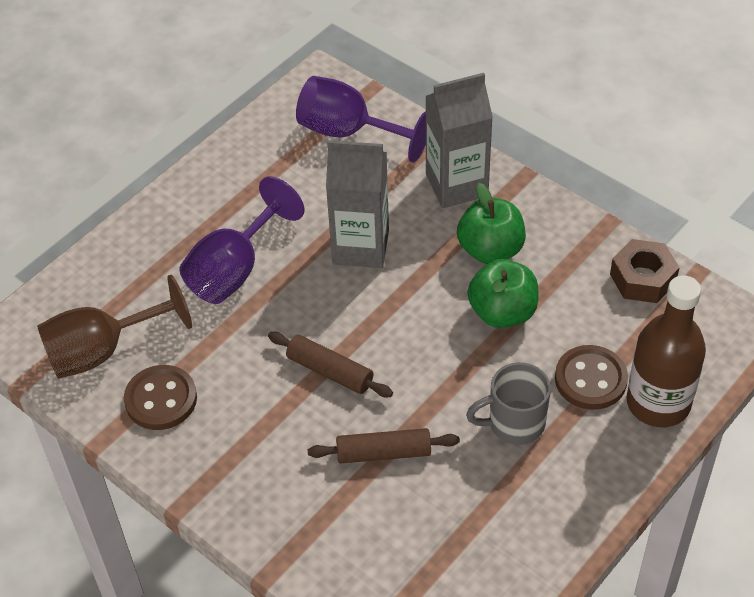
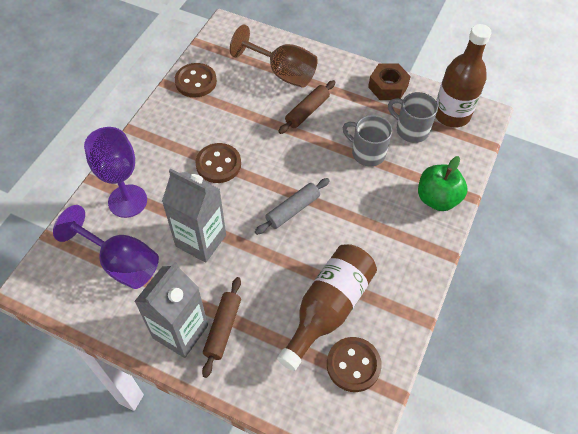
brown bottle: [627,275,706,427] = 1 -> [277,244,377,371] [436,24,491,127] = 2
brown button: [124,365,197,430] [555,345,628,410] = 2 -> [175,63,217,98] [195,143,241,183] [327,337,382,392] = 3
green apple: [457,183,526,264] [467,259,538,328] = 2 -> [418,156,468,211] = 1
grey mug: [466,362,551,445] = 1 -> [343,115,392,166] [388,92,438,143] = 2
grey rolling pin: none = 0 -> [255,178,330,235] = 1

